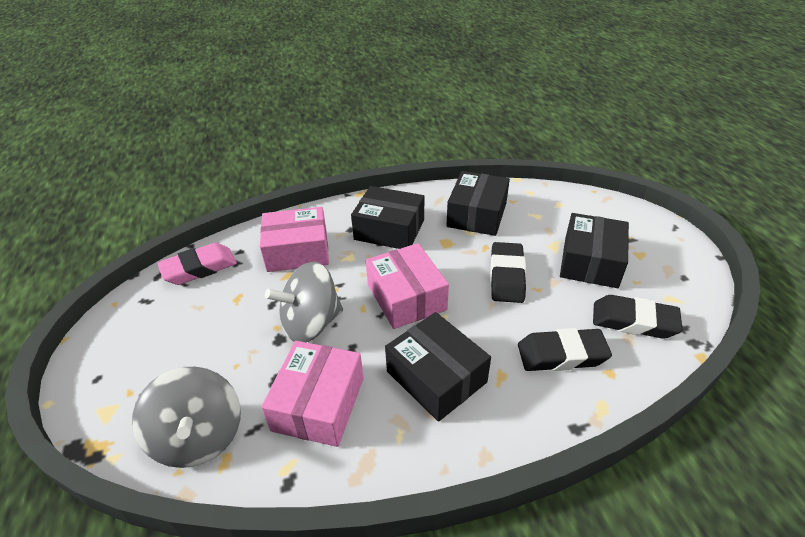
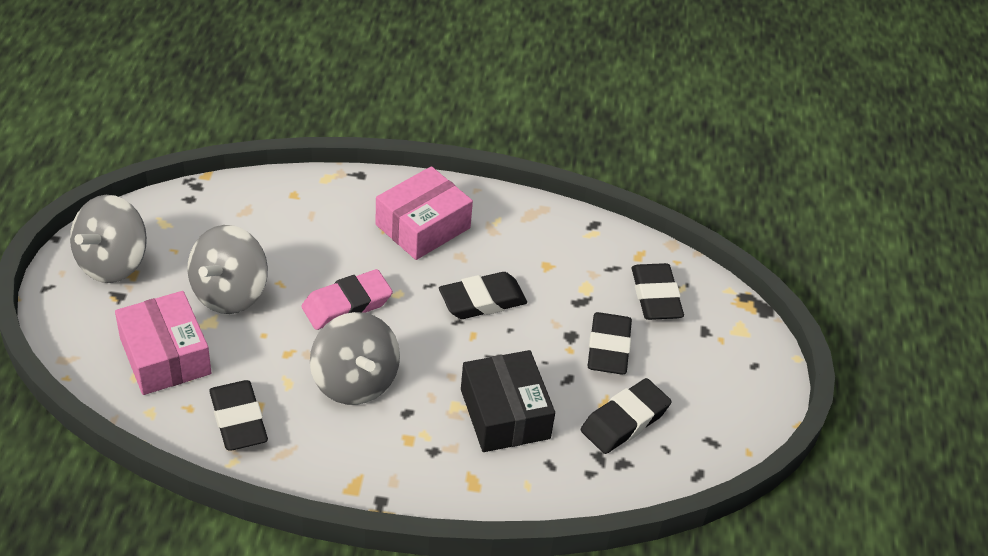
black box: [351,186,424,249] [385,312,491,422] [446,171,510,236] [560,213,629,288] = 4 -> [461,350,555,452] = 1
black eraser: [490,242,526,303] [518,328,612,371] [593,295,683,339] = 3 -> [209,380,268,451] [439,272,527,319] [581,378,671,454] [588,312,632,374] [632,263,684,320] = 5
grey spinning top: [132,367,241,468] [265,261,343,342] = 2 -> [70,195,147,283] [187,225,268,314] [310,312,400,405] = 3
pink box: [260,207,329,272] [261,341,364,447] [366,243,449,329] = 3 -> [115,291,211,395] [375,166,473,260] = 2

